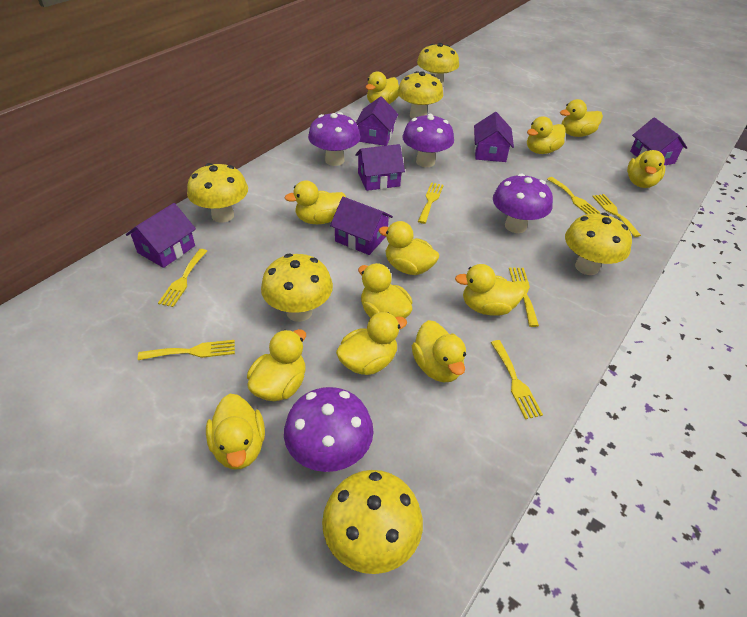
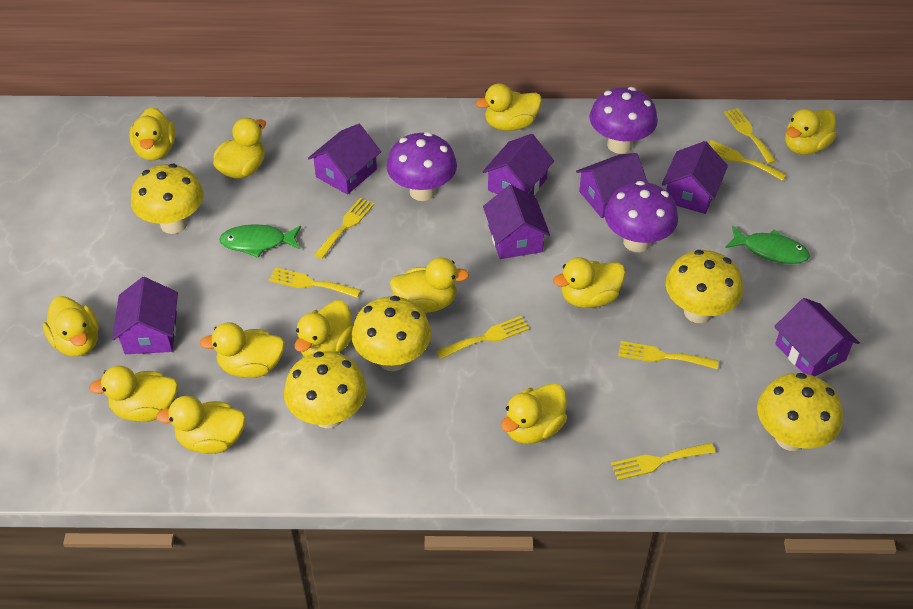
green fish: none = 0 -> [219,224,301,258] [725,226,810,264] = 2
purple house: [126,203,196,268] [330,197,393,255] [355,144,405,191] [356,96,398,146] [474,112,514,162] [630,117,687,165] = 6 -> [112,277,178,354] [308,124,381,195] [482,134,554,196] [483,185,550,259] [576,153,648,218] [662,141,728,214] [774,298,860,376] = 7
purple mushroom: [284,387,373,472] [308,112,360,166] [402,114,454,167] [493,174,553,233] = 4 -> [387,132,457,201] [589,87,658,154] [605,181,678,252] = 3
yellow mushroom: [187,163,248,223] [261,254,333,322] [322,470,423,574] [397,71,443,119] [417,43,459,87] [565,213,632,275] = 6 -> [131,164,204,234] [284,351,367,428] [352,296,431,371] [665,250,743,323] [757,373,843,451] = 5

